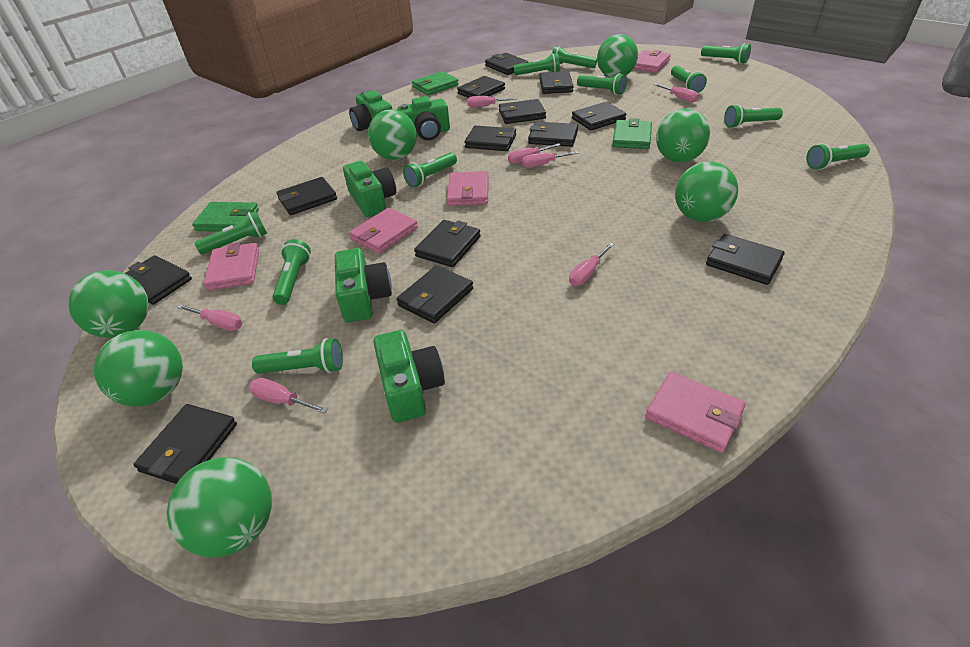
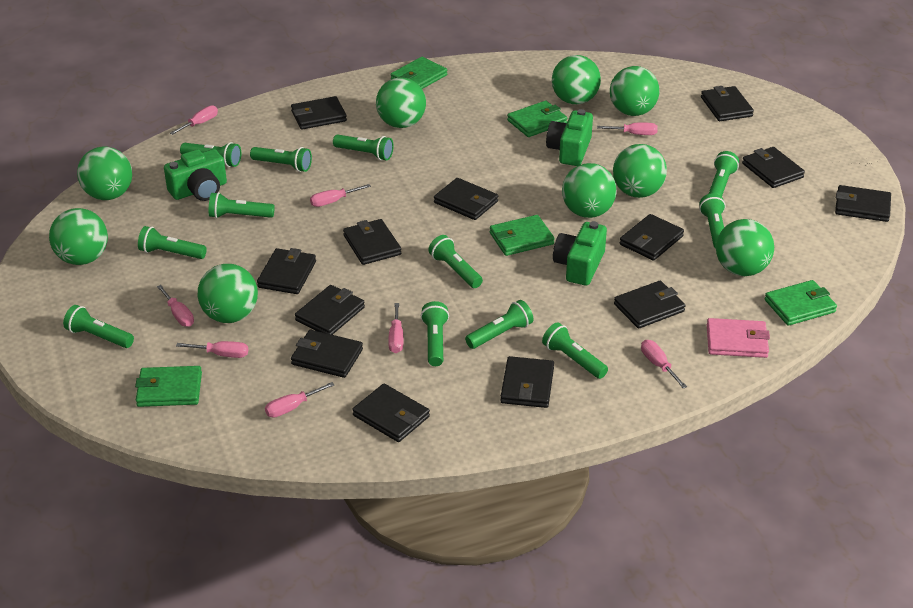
green ball: [68,270,149,338] [94,330,183,406] [167,457,272,558] [368,109,417,160] [597,34,638,78] [656,109,710,162] [675,162,738,222] = 7 -> [49,208,108,265] [77,147,132,200] [198,264,258,323] [376,77,426,128] [552,55,601,104] [562,163,617,218] [610,66,659,116] [613,144,667,198] [716,219,774,276] = 9
green camera: [335,248,392,322] [343,161,396,217] [349,90,392,131] [373,330,445,423] [397,96,450,140] = 5 -> [164,149,227,201] [546,109,593,166] [553,221,607,286] = 3
green flashlight: [194,211,267,254] [252,338,343,374] [273,239,311,305] [403,152,457,187] [513,53,560,75] [552,46,597,68] [577,73,627,95] [671,66,707,93] [701,43,751,64] [724,104,783,128] [807,143,870,170] = 11 -> [63,305,134,348] [138,226,207,259] [180,142,241,167] [209,192,275,218] [250,147,312,172] [333,135,393,161] [421,301,449,366] [428,235,483,288] [465,300,533,349] [542,322,608,379] [699,193,726,248] [709,151,739,196] = 12
green wallet: [192,202,259,232] [412,71,459,95] [612,118,652,149] = 3 -> [135,366,202,407] [391,57,447,89] [490,215,555,256] [507,101,567,137] [765,280,837,326] = 5
pink screwdriver: [177,304,242,331] [249,378,328,414] [467,96,517,107] [508,143,561,164] [522,151,579,168] [569,243,614,286] [653,83,699,102] = 7 -> [157,285,194,327] [169,105,218,135] [176,341,248,358] [265,382,334,418] [310,184,371,207] [388,303,404,353] [597,122,658,135] [641,340,687,388] = 8
pink wallet: [204,242,259,291] [349,208,418,254] [447,171,489,206] [634,50,671,73] [645,372,745,453] = 5 -> [707,318,770,358] = 1

